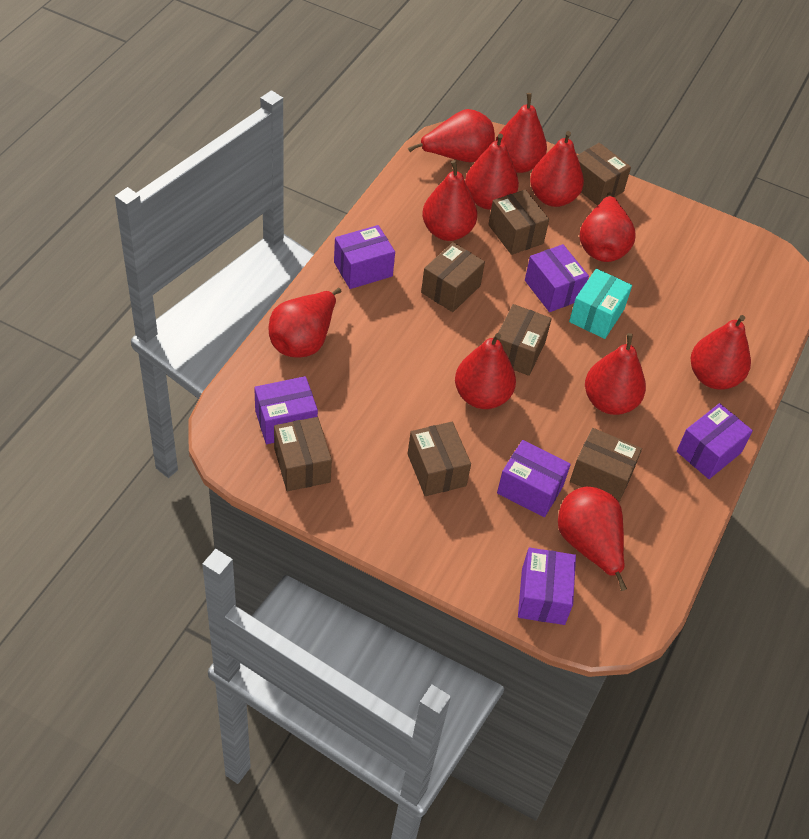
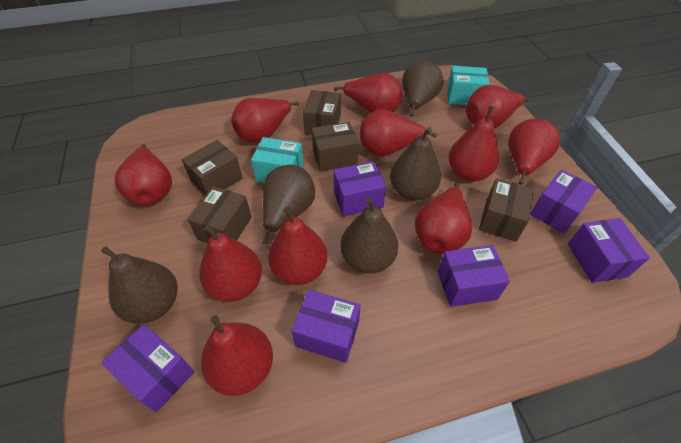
brown box: [274,417,332,491] [408,422,471,496] [421,242,485,312] [488,190,549,255] [498,304,552,376] [570,428,642,502] [577,143,631,206] = 7 -> [182,140,243,195] [188,186,252,243] [303,90,341,135] [312,122,358,172] [479,178,534,242] = 5
brown pear: none = 0 -> [101,246,178,324] [262,165,315,244] [341,198,398,274] [390,127,441,200] [402,61,444,116] = 5
turquoise box: [569,269,632,339] = 1 -> [251,137,304,183] [447,66,489,105] = 2

